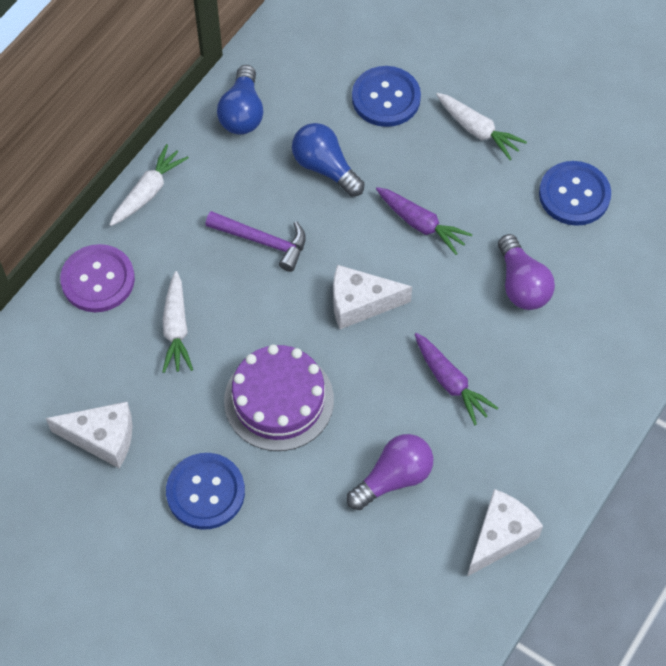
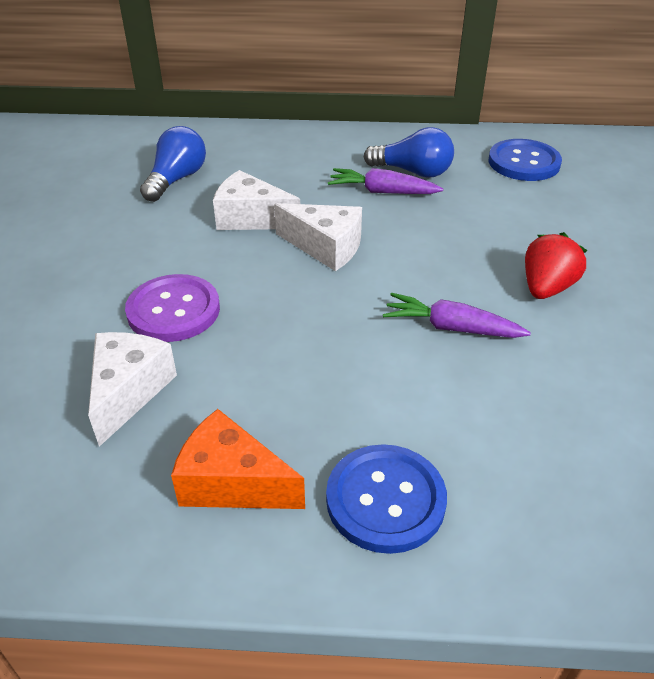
blue button: [166,453,245,530] [352,66,421,127] [539,161,611,226] = 3 -> [326,444,447,554] [489,139,562,181] = 2
orange cheese: none = 0 -> [171,409,305,509] = 1
purple cake: [224,345,334,451] = 1 -> none = 0
purple hammer: [205,211,306,272] = 1 -> none = 0
purple light bulb: [347,434,433,510] [498,234,555,310] = 2 -> none = 0
red strawberry: none = 0 -> [525,232,587,299] = 1
white carrot: [109,144,189,226] [162,271,193,373] [436,93,527,160] = 3 -> none = 0

